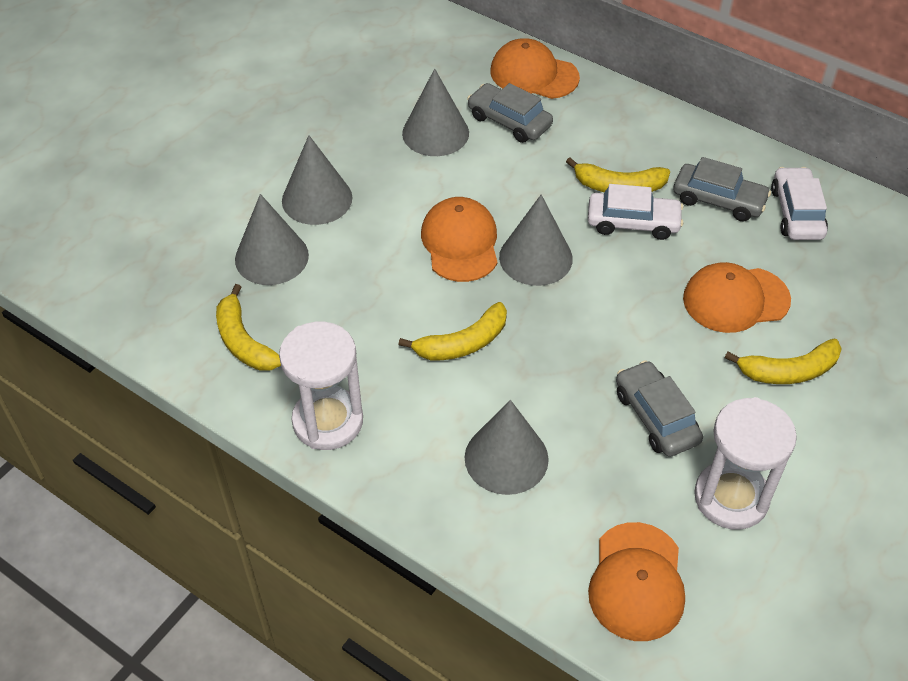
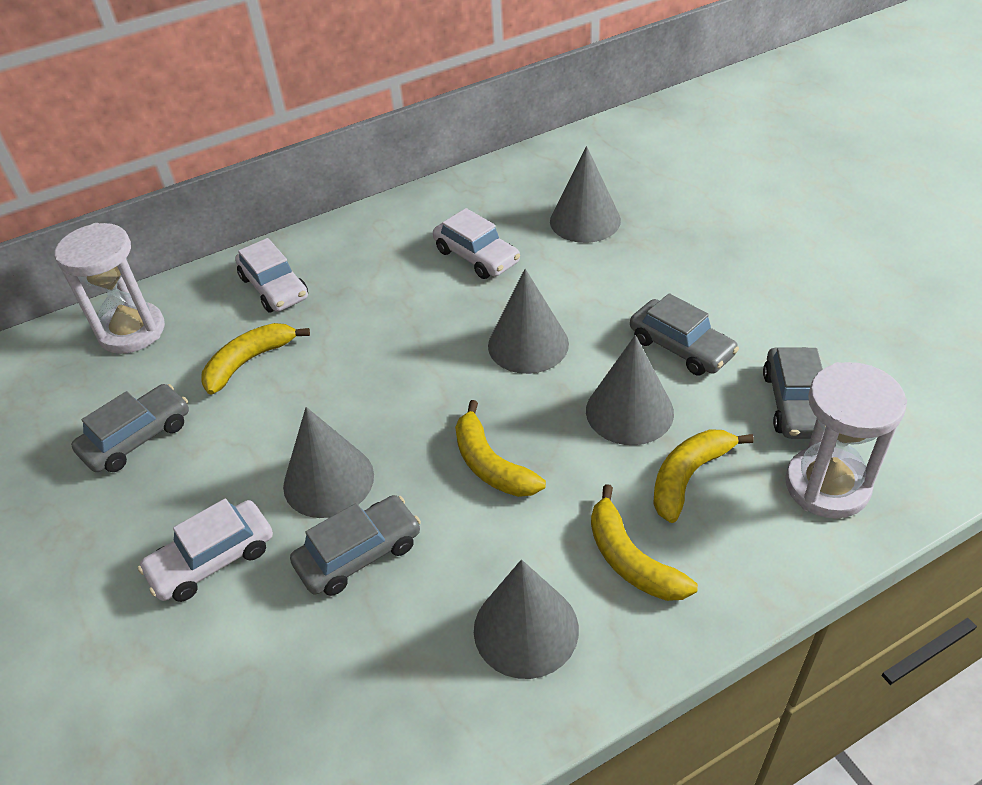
grey car: [467,83,553,143] [616,360,703,457] [674,157,771,221] = 3 -> [71,384,189,472] [290,495,421,596] [630,293,739,376] [763,347,823,439] = 4
orange cap: [421,197,498,282] [490,38,580,99] [588,522,685,641] [683,262,791,333] = 4 -> none = 0
white car: [588,184,683,240] [771,167,828,240] = 2 -> [138,499,273,602] [235,238,308,312] [433,208,520,279] = 3

